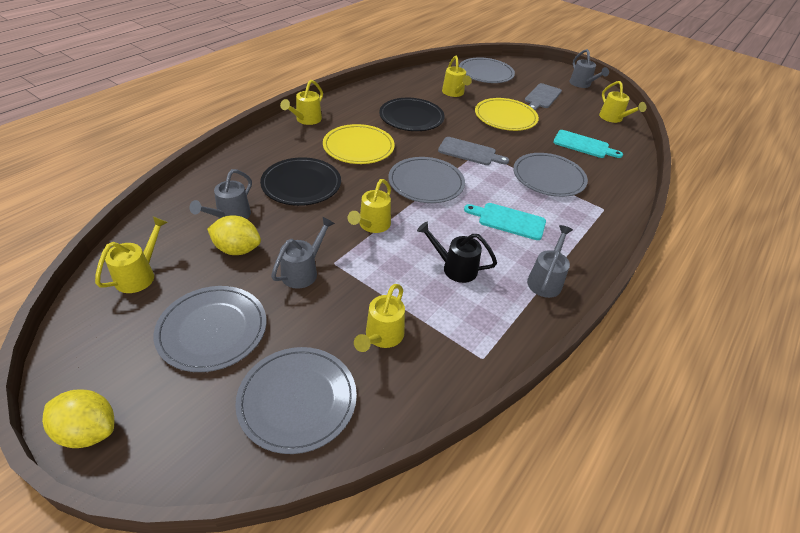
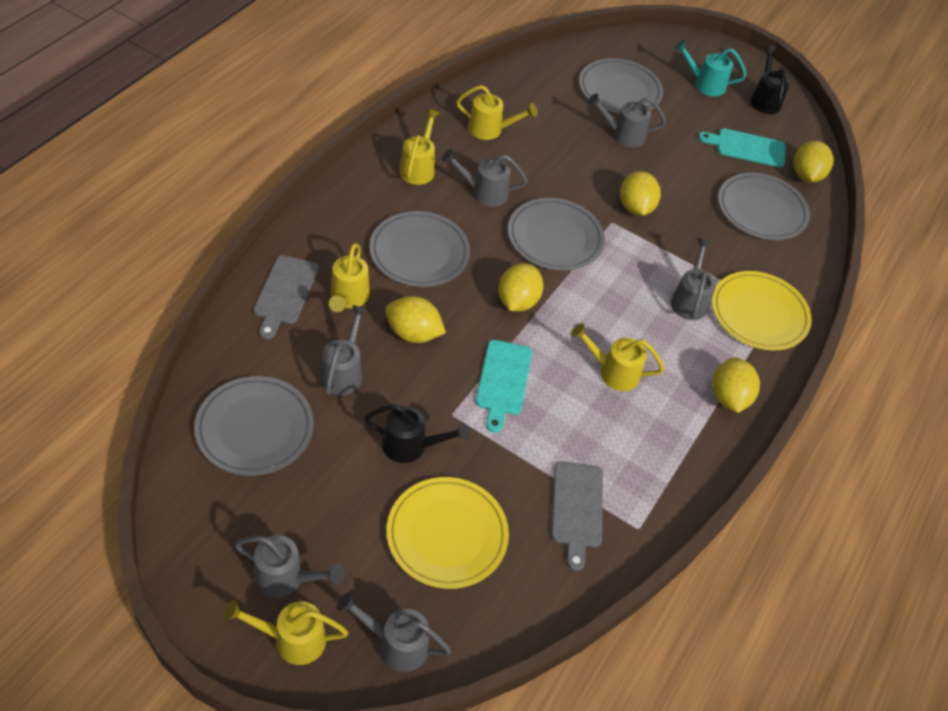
black plate: [260,157,341,206] [379,98,445,131] = 2 -> none = 0
black watering can: [417,222,497,283] = 1 -> [364,404,470,463] [750,46,790,114] = 2
grey watering can: [189,169,252,219] [271,216,335,289] [527,225,573,298] [570,49,609,88] = 4 -> [234,535,344,597] [320,305,368,395] [337,592,451,672] [442,149,527,207] [587,93,666,148] [671,238,716,320] = 6
turquoise watering can: none = 0 -> [674,40,747,96] = 1
yellow lemon: [42,390,114,448] [207,215,261,255] = 2 -> [385,296,446,343] [499,263,543,312] [620,171,661,216] [712,357,760,413] [793,141,834,182] = 5
yellow watering can: [95,216,168,293] [280,80,323,125] [348,179,391,233] [354,284,405,352] [442,56,472,97] [599,81,646,123] = 6 -> [224,600,348,665] [329,243,370,312] [399,109,440,185] [456,85,538,140] [571,323,664,391] = 5

